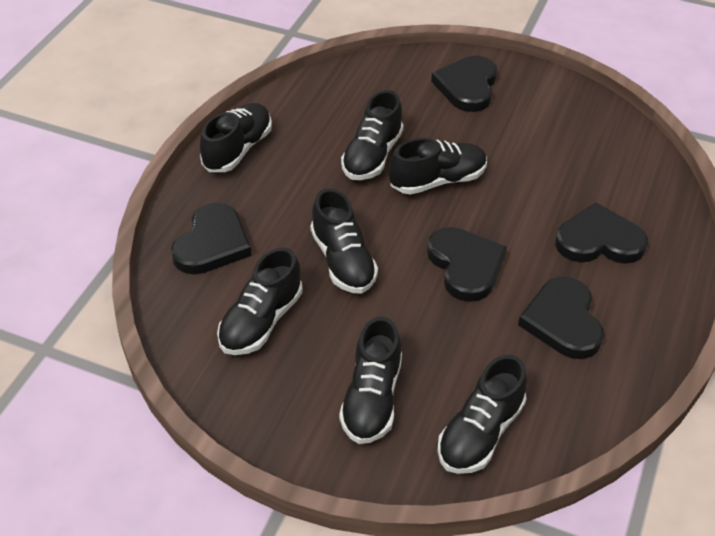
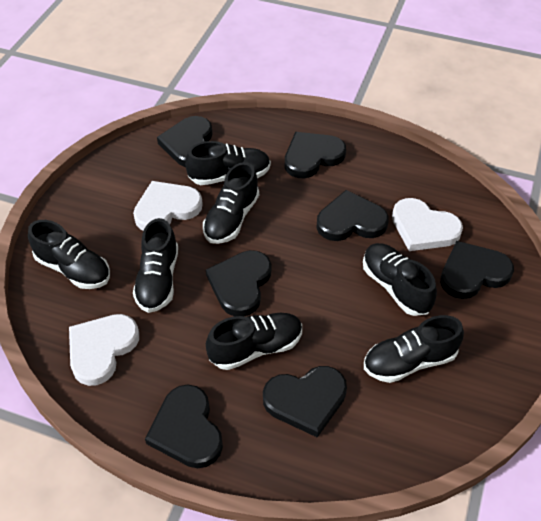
black heart: [171,203,252,274] [427,227,507,302] [431,56,497,112] [518,277,604,359] [555,202,648,264] = 5 -> [145,385,223,468] [157,116,213,167] [206,250,271,316] [263,366,347,437] [285,132,346,178] [316,190,389,241] [440,241,514,299] = 7
white heart: none = 0 -> [69,314,139,386] [133,181,203,231] [392,198,463,251] = 3

